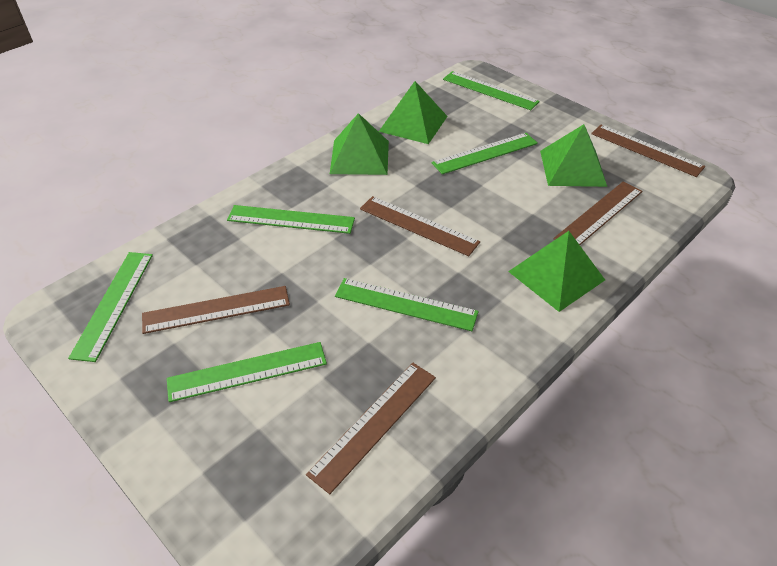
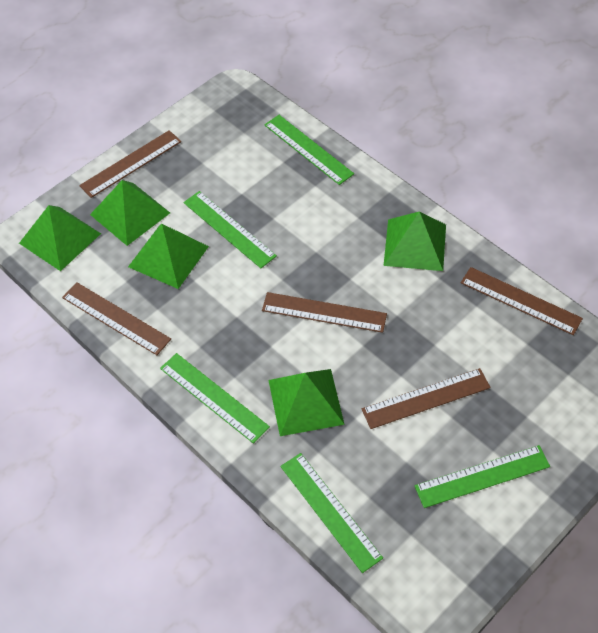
green pyramid: [330,113,389,175] [379,81,448,144] [508,231,605,312] [540,124,607,187] = 4 -> [19,205,101,271] [90,180,170,246] [128,224,209,289] [268,369,345,436] [384,211,446,271] = 5
green ruler: [68,252,153,362] [167,342,327,402] [227,205,355,234] [335,278,479,331] [432,133,538,174] [443,71,540,110] = 6 -> [160,353,270,444] [184,191,277,268] [264,115,354,185] [280,453,383,573] [415,445,550,508] = 5

